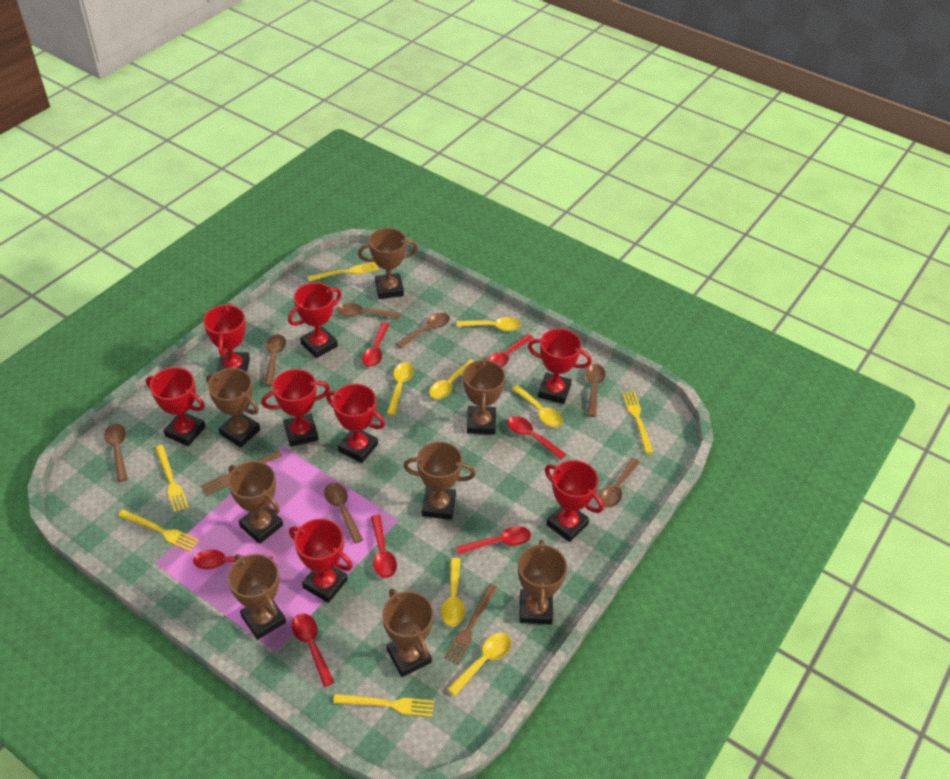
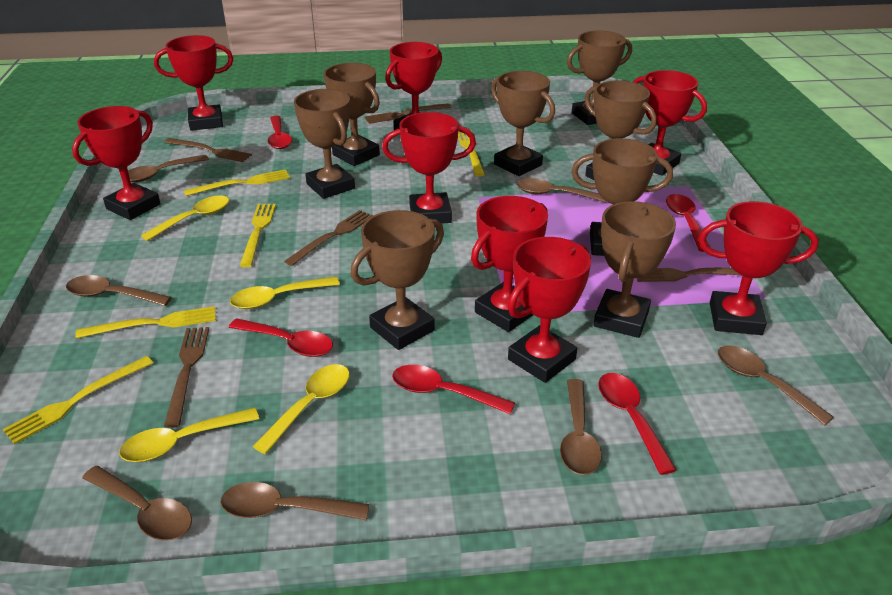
brown fork: [200,451,282,496] [444,584,498,664] = 2 -> [164,138,252,162] [164,327,209,428] [284,210,373,266] [365,103,451,124] [637,268,740,282] = 5
red spoon: [193,549,273,569] [292,613,334,687] [362,322,390,367] [371,515,397,578] [456,526,531,555] [487,334,534,367] [507,416,567,460] = 7 -> [229,318,333,357] [268,115,292,149] [392,365,515,414] [598,373,676,475] [666,194,710,252] = 5
yellow spoon: [386,362,414,415] [429,359,474,399] [441,558,465,626] [447,633,511,696] [457,317,521,331] [512,385,563,427] = 6 -> [119,408,259,462] [141,195,229,241] [230,276,340,309] [252,364,350,454] = 4

